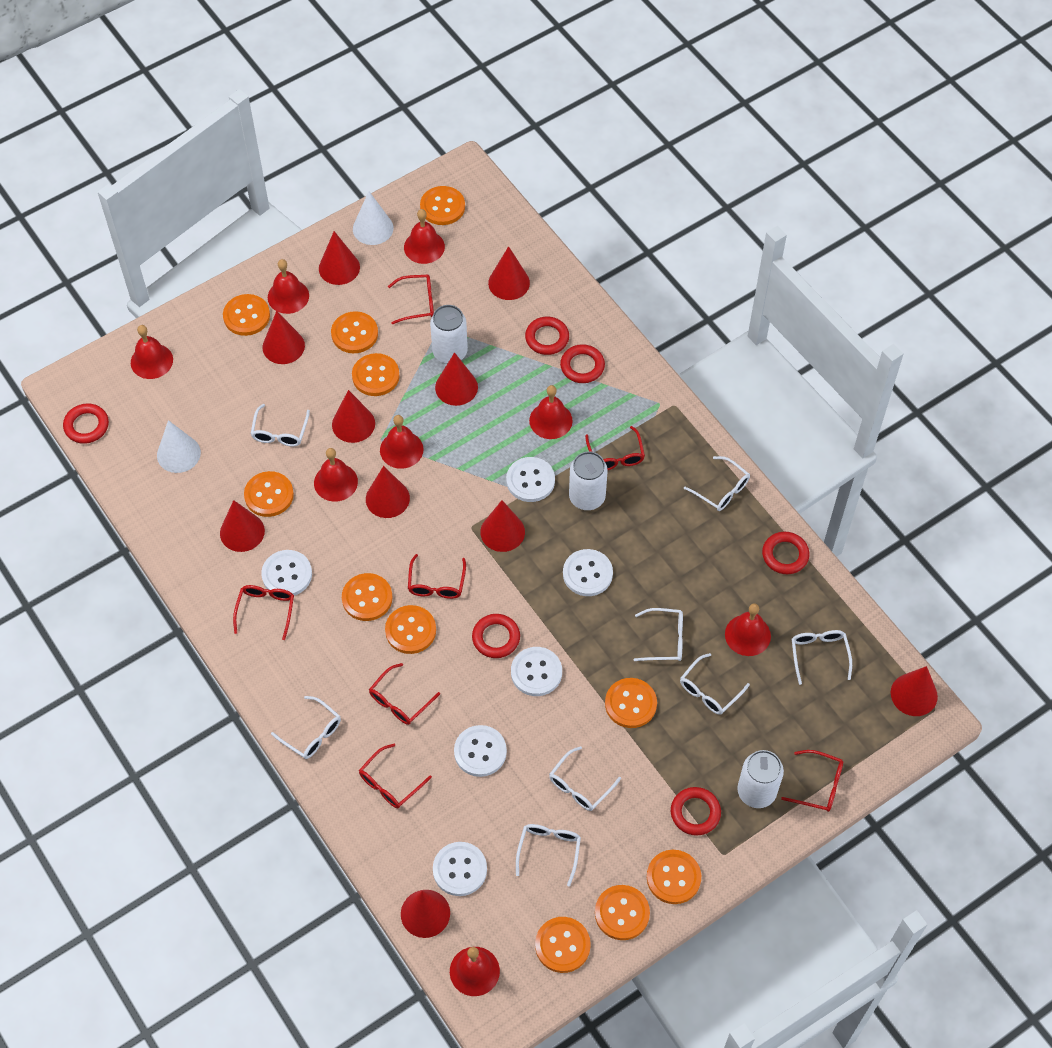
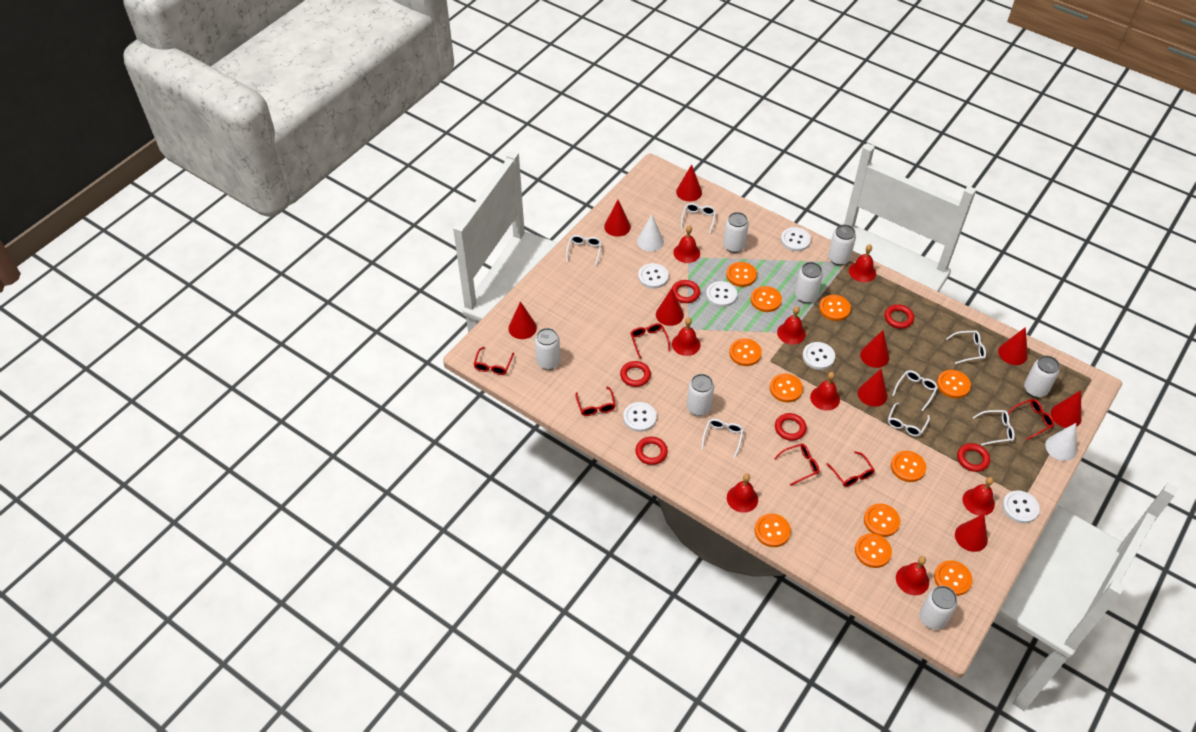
red cone: [220,500,265,552] [262,311,305,364] [319,231,360,285] [332,390,375,443] [366,466,410,518] [401,890,450,938] [435,352,478,406] [480,500,525,552] [488,246,530,300] [891,666,938,716] = 10 -> [508,301,537,339] [604,200,631,237] [656,288,684,326] [676,164,702,202] [858,369,888,407] [860,330,889,368] [955,514,988,552] [998,327,1028,365] [1051,390,1082,428] = 9
red glasses: [233,585,294,640] [359,744,432,808] [369,663,440,725] [388,275,434,324] [408,554,466,599] [585,426,645,470] [781,750,843,812] = 7 -> [473,347,514,375] [576,387,616,416] [630,323,670,359] [774,443,819,486] [826,451,875,487] [1008,399,1054,440] = 6
white can: [430,305,468,364] [569,451,608,510] [737,750,784,808] = 3 -> [535,328,560,370] [687,374,714,416] [723,212,749,253] [795,262,823,303] [828,225,856,265] [919,586,957,630] [1024,356,1060,398] = 7
white glasses: [251,404,310,447] [271,696,341,759] [516,824,581,886] [549,746,621,811] [634,608,683,661] [680,653,750,715] [684,456,750,511] [792,630,852,685] = 8 -> [566,235,602,266] [681,203,716,234] [702,419,744,457] [888,402,930,436] [892,370,938,411] [946,331,986,364] [973,410,1015,445] = 7

